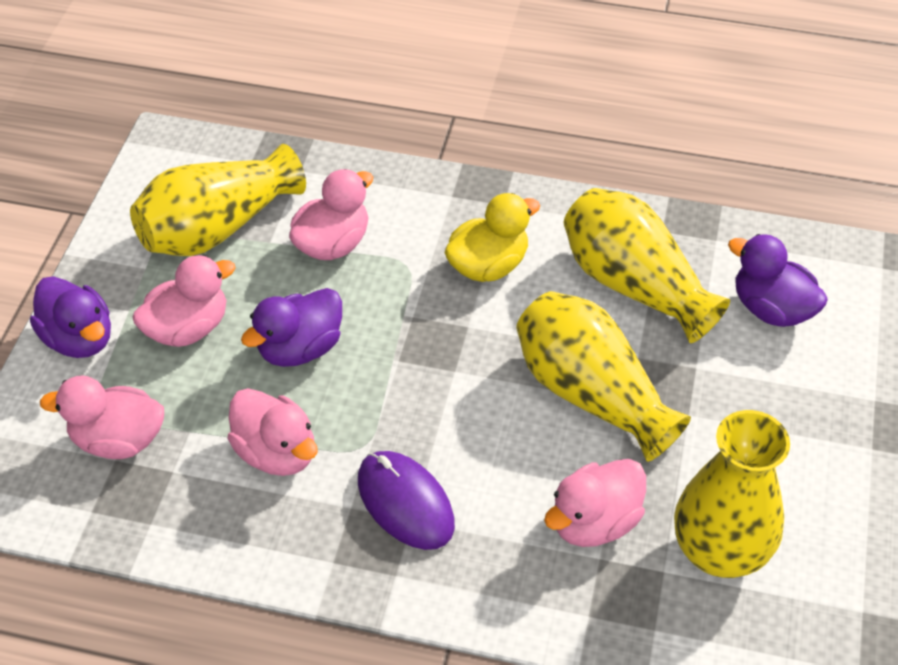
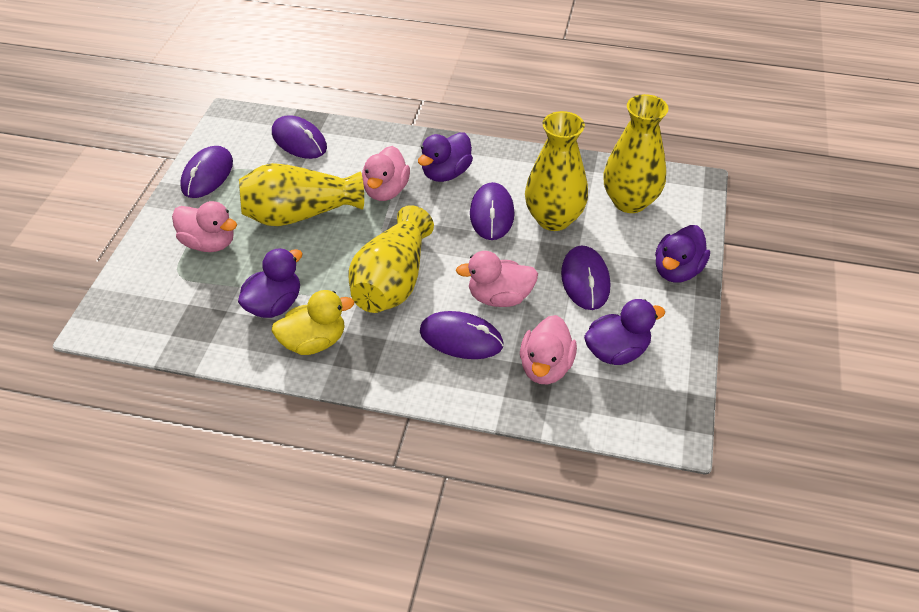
pink duck: [40,375,164,459] [133,255,236,347] [227,388,318,476] [289,169,373,260] [544,459,646,547] = 5 -> [172,201,237,252] [362,146,410,201] [456,251,538,307] [520,315,577,384] = 4
purple duck: [30,276,111,358] [241,288,342,367] [728,234,828,327] = 3 -> [238,248,303,318] [418,132,473,182] [584,299,665,365] [655,225,710,283] = 4
purple mouse: [358,451,455,550] = 1 -> [180,146,233,198] [272,115,327,159] [420,311,504,359] [470,182,515,240] [561,246,610,310] = 5

